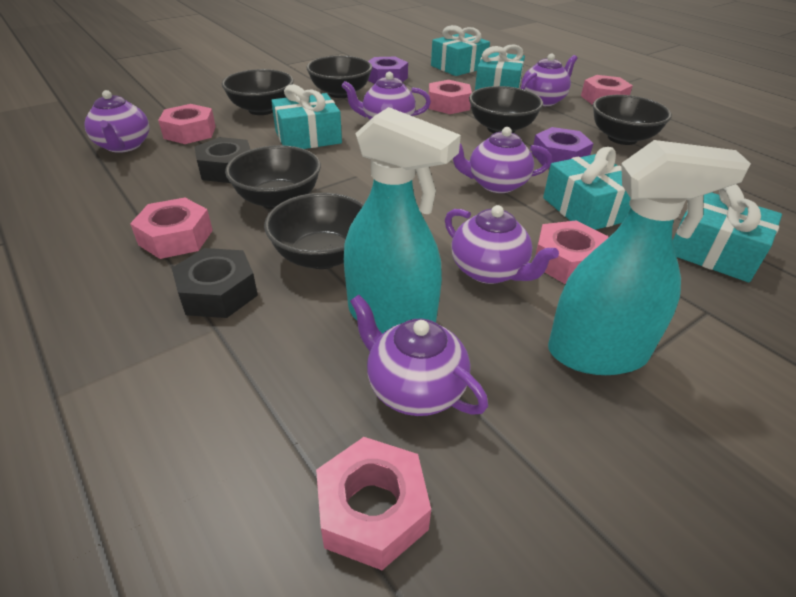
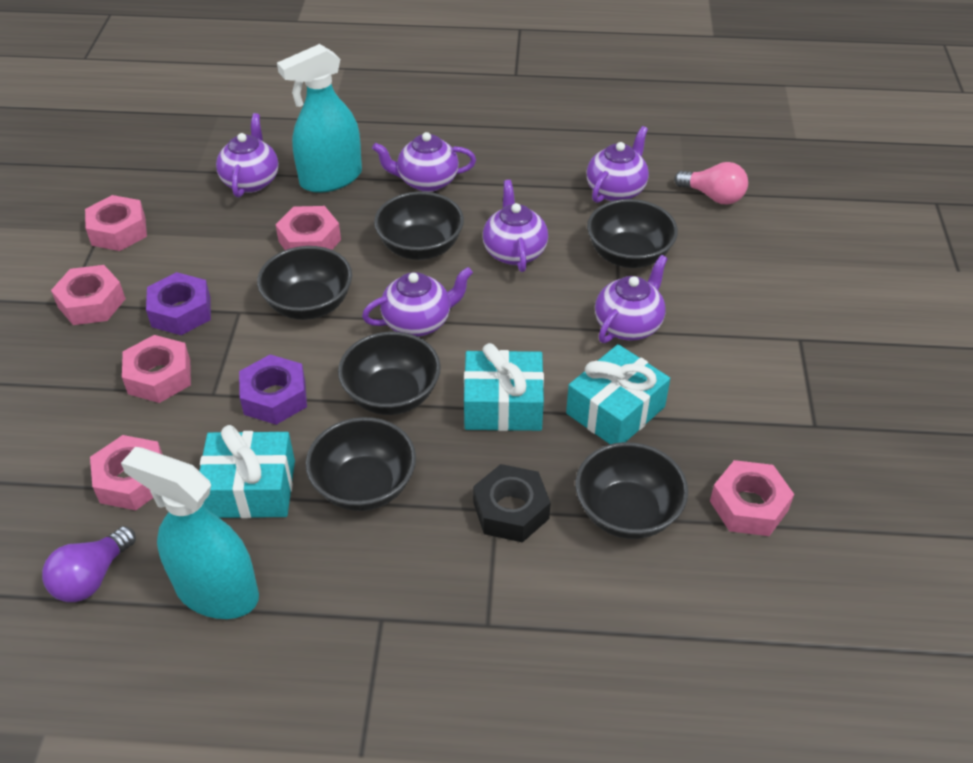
black nut: [172,248,258,318] [194,137,251,183] = 2 -> [473,464,551,543] = 1
pink light bulb: none = 0 -> [674,162,748,204] = 1
purple light bulb: none = 0 -> [42,526,136,602] = 1
turquoise gift: [271,84,342,149] [431,25,490,76] [475,45,525,90] [543,147,631,230] [673,184,782,282] = 5 -> [199,425,295,518] [464,343,544,431] [566,344,670,444] = 3

